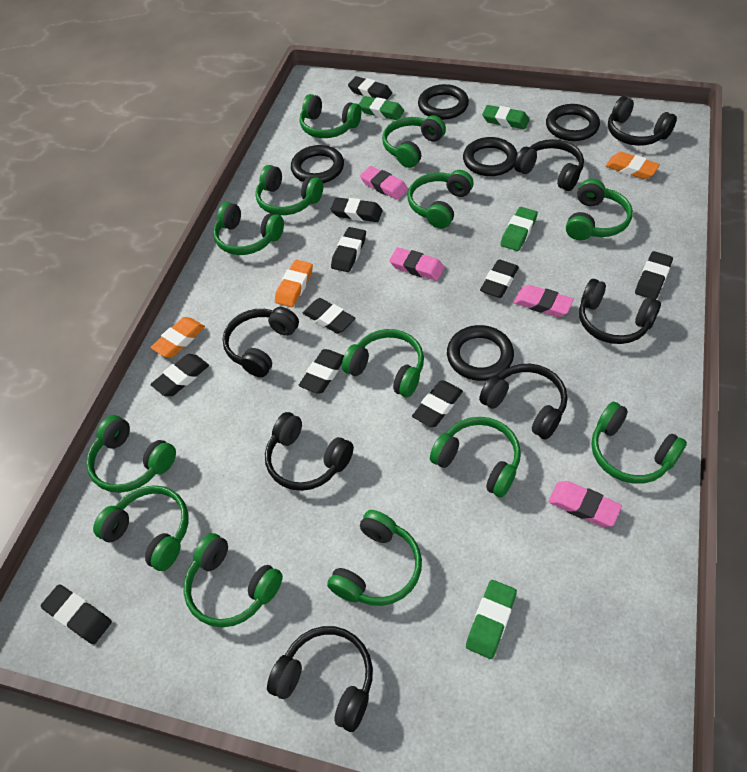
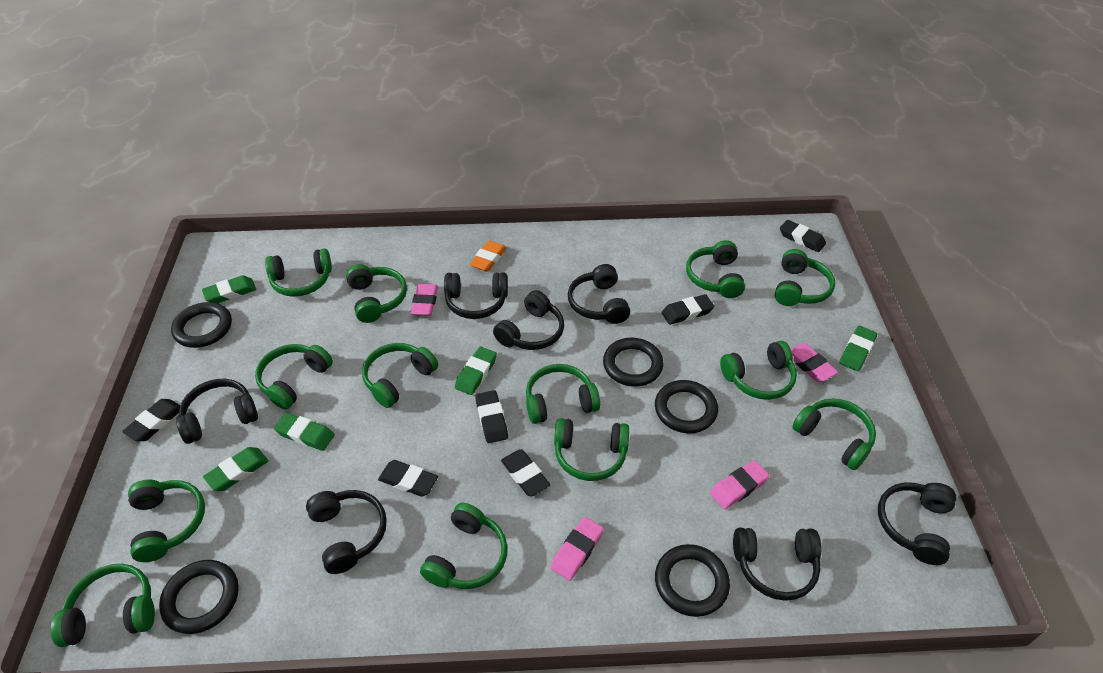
black eraser: [41,584,112,644] [150,354,209,396] [299,349,344,394] [303,298,355,334] [331,197,383,222] [331,227,366,272] [348,76,392,100] [412,380,463,427] [480,260,519,298] [635,251,673,300] = 10 -> [122,399,181,441] [378,460,438,497] [475,390,508,443] [501,450,550,497] [662,294,714,325] [780,220,826,252] = 6
green eraser: [359,96,404,120] [466,580,517,659] [482,105,529,129] [500,207,538,251] = 4 -> [202,275,256,303] [203,447,268,491] [274,413,335,451] [455,347,497,395] [839,326,877,371] = 5
orange eraser: [150,317,205,358] [275,260,313,307] [606,152,660,179] = 3 -> [469,241,507,272] = 1

